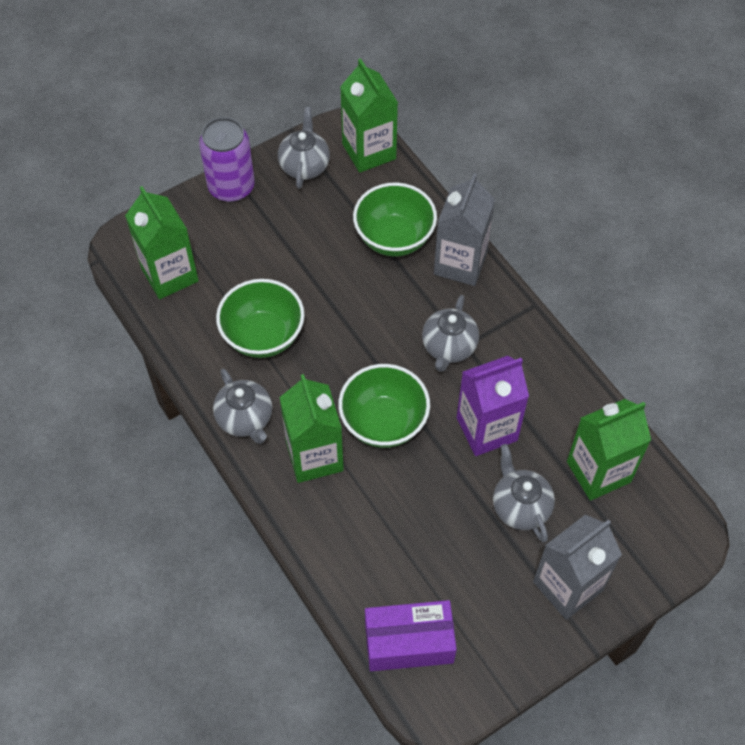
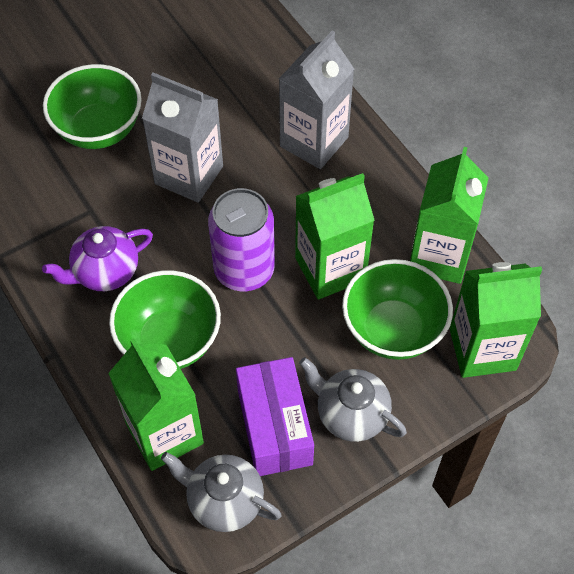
grey teapot: [213,369,272,444] [278,107,330,189] [422,295,479,372] [493,444,555,543] = 4 -> [161,452,282,532] [299,357,407,442] = 2
purple carton: [457,356,529,456] = 1 -> none = 0
purple teapot: none = 0 -> [42,226,153,291] = 1

